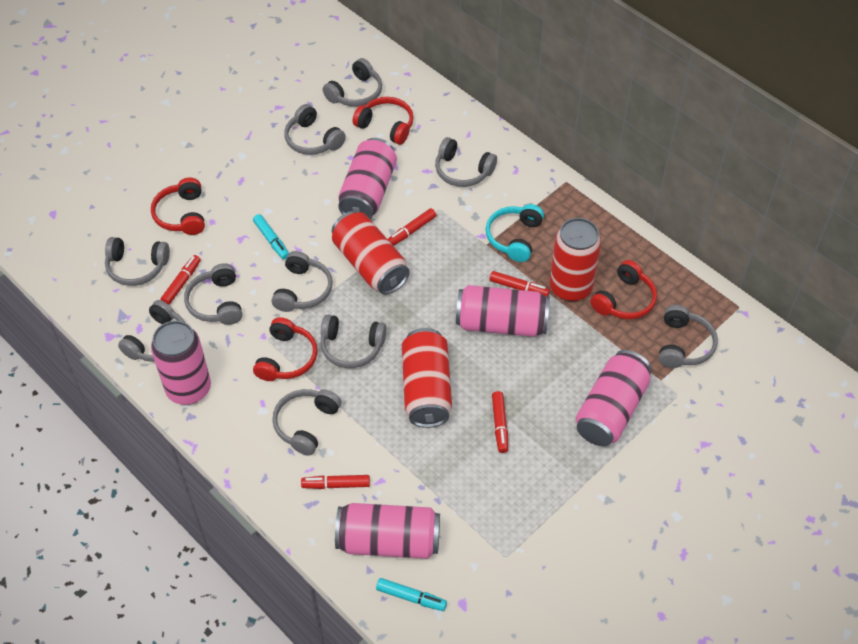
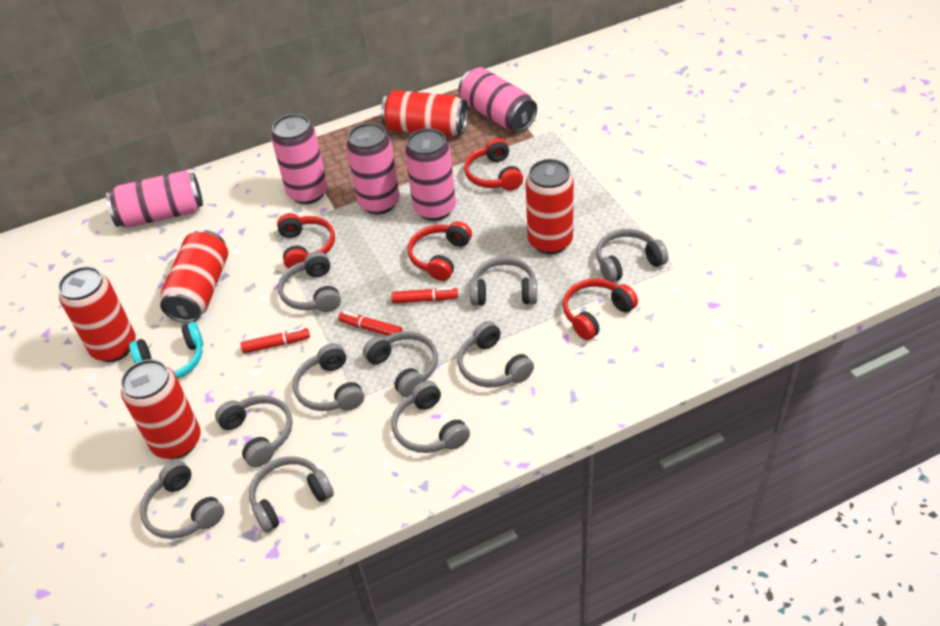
red can: [332,211,410,295] [402,328,452,428] [550,218,601,302] = 3 -> [58,266,136,362] [121,359,201,459] [160,230,228,323] [381,90,468,137] [526,159,574,254] = 5
red marker: [161,255,201,305] [301,475,370,489] [388,208,436,246] [489,271,550,297] [492,391,508,453] = 5 -> [241,328,310,354] [338,311,403,336] [391,287,458,303] = 3
turquoise marker: [253,214,289,260] [376,578,447,611] = 2 -> none = 0

